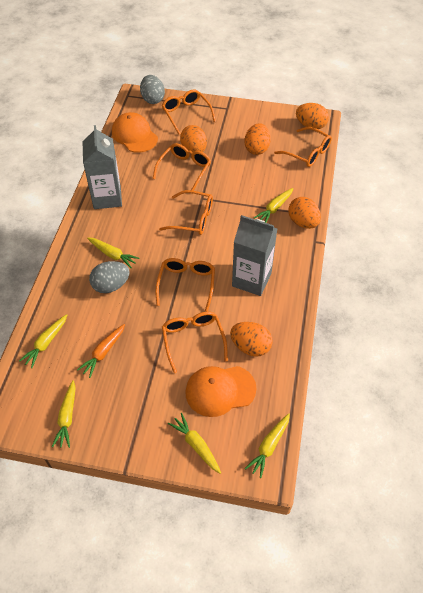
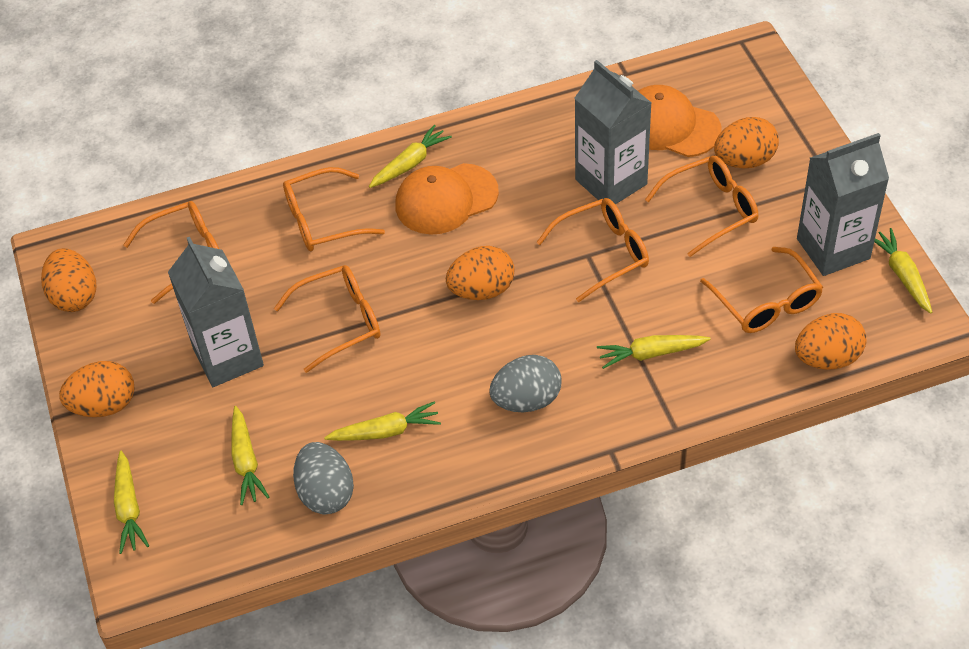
grey carton: [83,125,122,209] [232,215,277,296] = 2 -> [168,237,264,387] [574,60,651,205] [797,133,889,276] = 3
orange carrot: [77,324,125,378] = 1 -> none = 0

